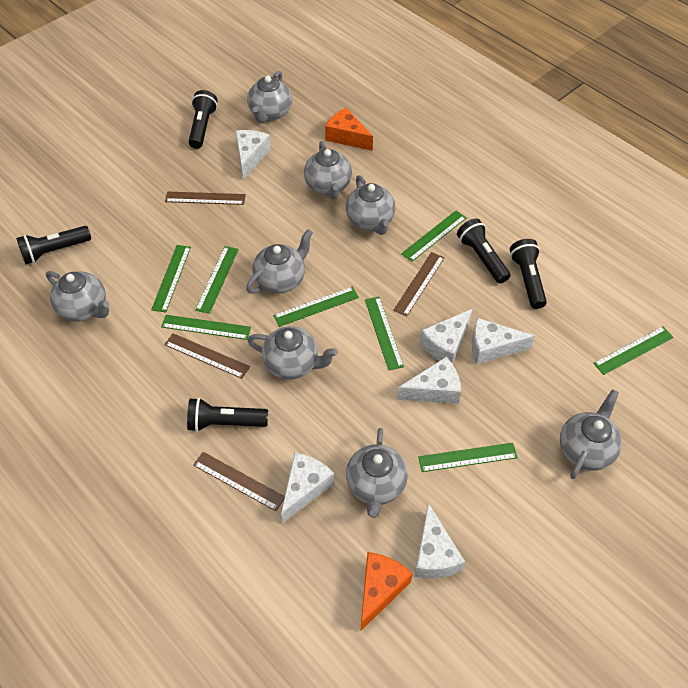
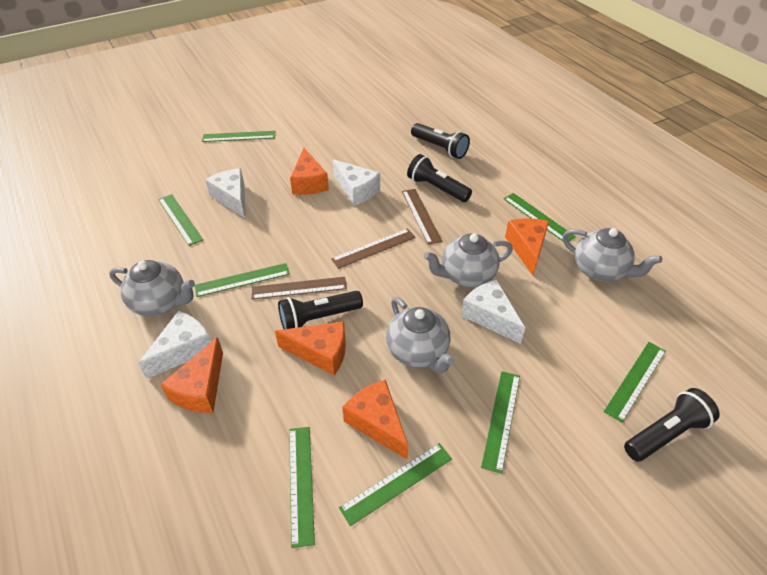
black flashlight: [16,226,91,264] [187,398,268,432] [189,90,218,149] [457,218,511,284] [510,239,547,309] = 5 -> [278,291,363,329] [407,154,472,202] [411,123,470,159] [624,388,720,462] = 4
brown ruler: [164,333,250,379] [165,191,246,205] [193,452,285,511] [393,252,445,317] = 4 -> [251,277,347,300] [331,228,416,269] [402,189,442,245] = 3
grey teapot: [46,271,109,322] [246,229,313,294] [247,71,292,123] [247,326,338,379] [304,141,352,199] [346,175,395,235] [346,428,408,518] [560,389,622,479] = 8 -> [109,260,195,316] [386,297,455,373] [424,233,513,287] [562,228,662,282] = 4
orange cheese: [325,108,373,151] [361,552,413,630] = 2 -> [160,337,223,413] [275,321,346,376] [290,148,329,195] [342,380,408,460] [505,218,549,275] = 5
white cheese: [235,130,271,180] [281,452,335,523] [397,357,461,404] [414,503,465,579] [420,309,473,364] [472,318,535,365] = 6 -> [138,311,211,379] [205,168,245,218] [333,159,380,206] [461,279,525,344] = 4

